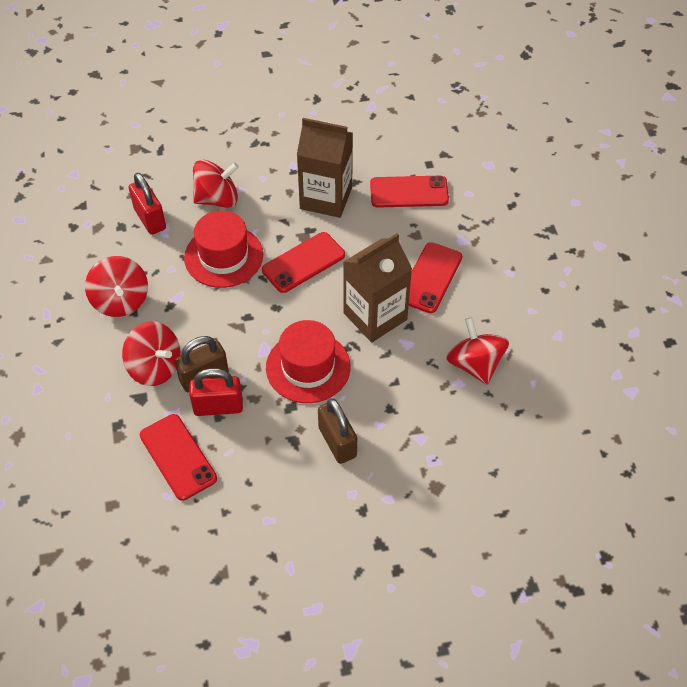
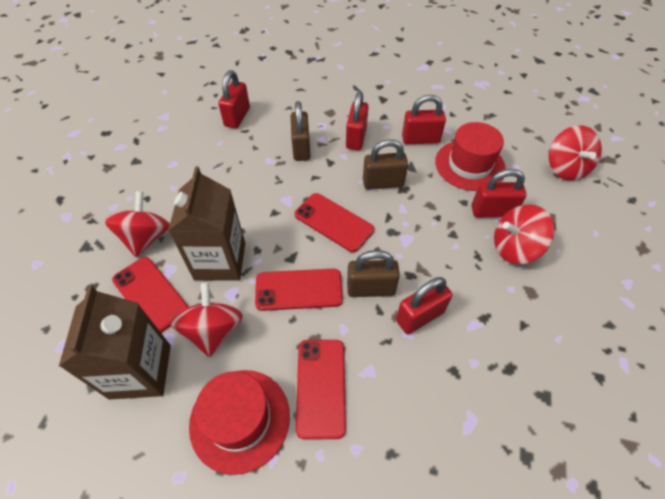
brown padlock: [175,336,229,392] [318,398,357,464] = 2 -> [291,101,311,161] [347,250,400,297] [363,139,408,190] = 3
red padlock: [129,173,166,235] [189,368,243,416] = 2 -> [218,70,250,129] [346,91,369,150] [396,277,452,334] [402,95,446,144] [471,169,527,218] = 5

